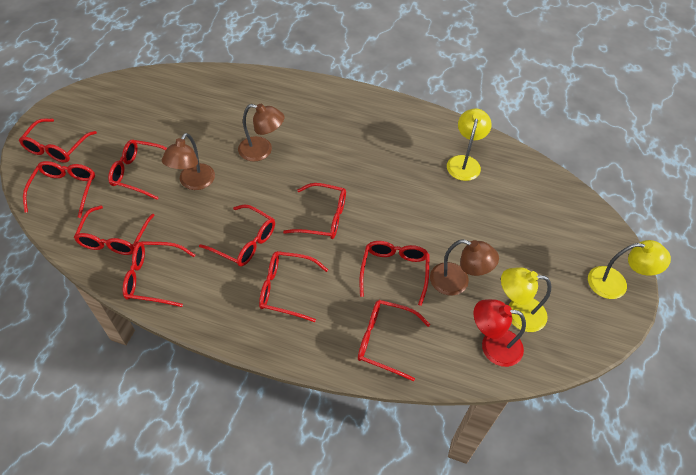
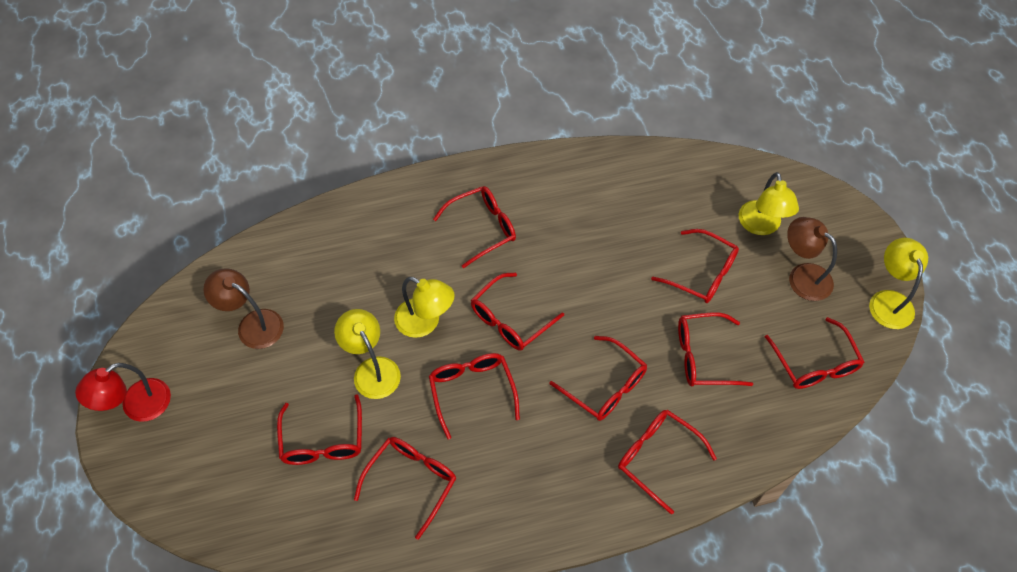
brown lamp: [162,133,215,190] [238,104,284,161] [430,240,499,296] = 3 -> [203,268,284,349] [787,217,837,301] = 2
yellow lamp: [447,108,492,181] [501,267,551,332] [588,240,671,299] = 3 -> [334,309,401,399] [394,277,455,338] [739,172,799,235] [869,238,928,329] = 4

